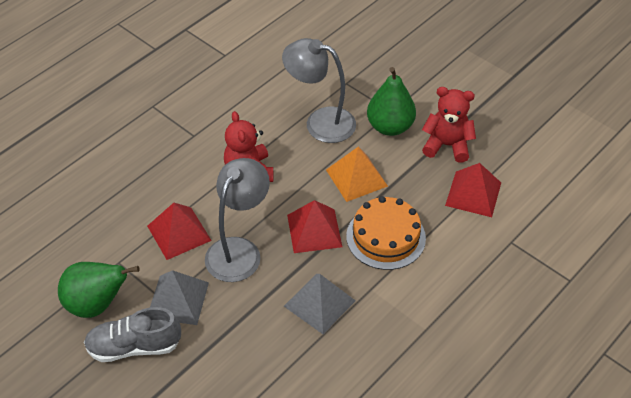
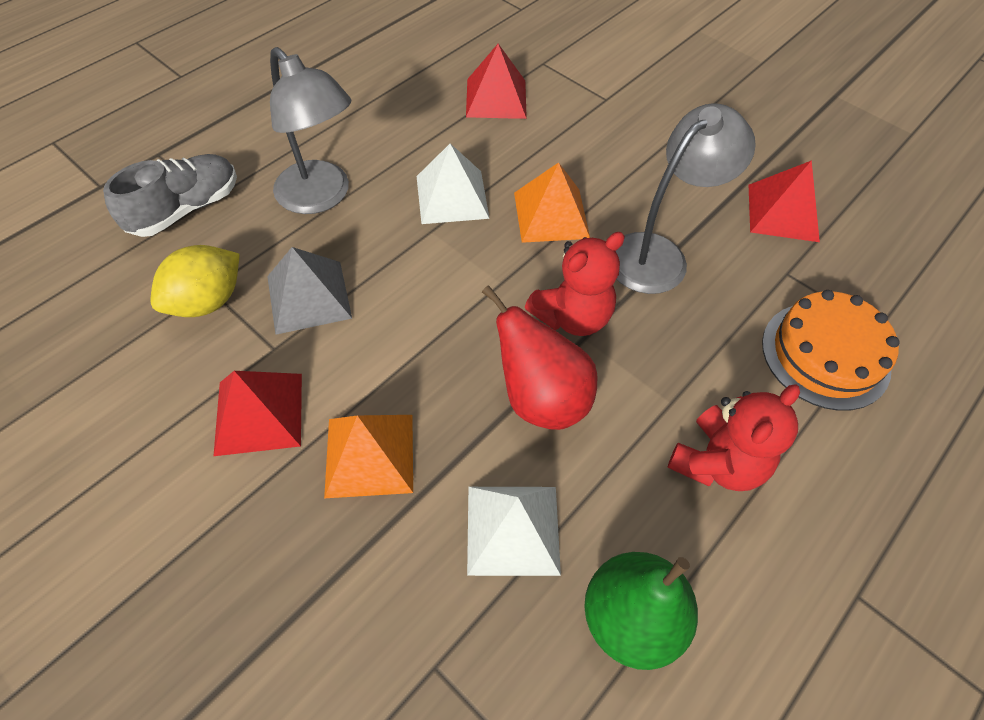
green pear: [58,262,140,318] [367,67,416,136] = 2 -> [584,552,698,670] = 1
grey pyramid: [150,270,209,325] [284,274,356,334] = 2 -> [267,247,352,335] = 1
orange pyramid: [326,147,388,202] = 1 -> [324,415,413,498] [514,162,590,243] = 2
red pear: none = 0 -> [482,285,597,430] = 1
white pyramid: none = 0 -> [416,143,490,224] [467,487,561,576] = 2
yellow lemon: none = 0 -> [151,245,240,317] = 1

